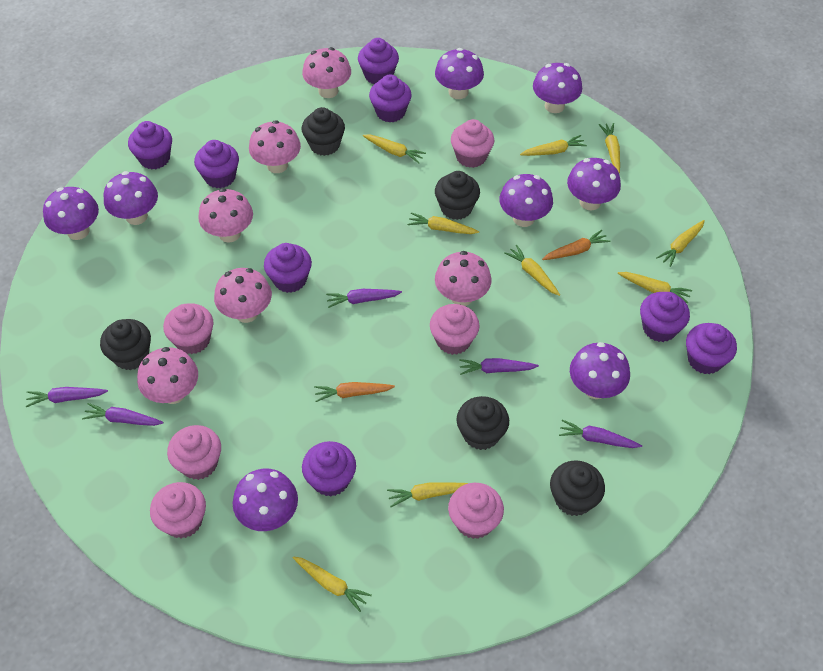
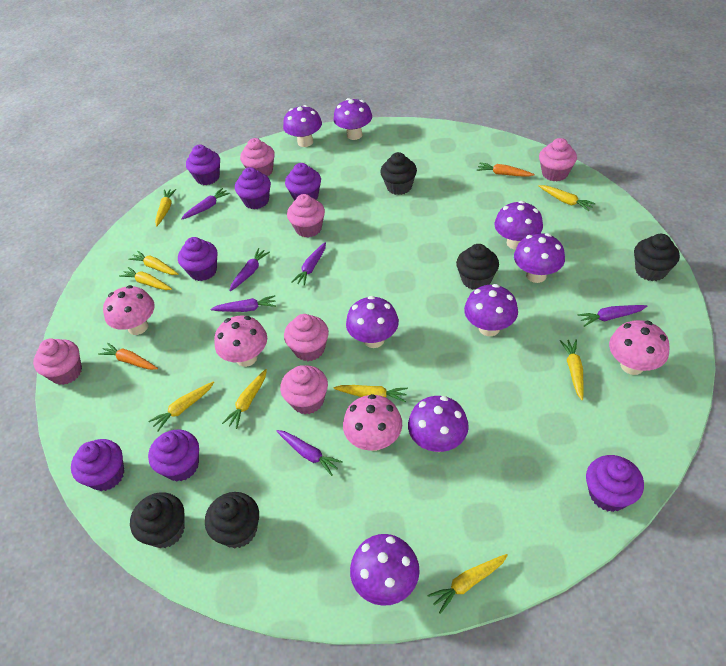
pink mushroom: [137,347,198,404] [198,188,253,243] [214,268,272,323] [249,120,301,173] [302,47,351,98] [435,251,492,306] = 6 -> [103,285,155,335] [214,316,267,367] [343,394,402,451] [609,320,670,375] = 4
purple carrot: [26,387,108,407] [82,403,164,426] [326,289,402,308] [459,358,539,375] [559,420,642,448] = 5 -> [181,188,230,219] [210,295,276,312] [229,248,270,291] [277,430,343,476] [291,242,326,286] [577,305,647,327] = 6
purple cupcake: [128,121,172,169] [194,140,239,188] [264,243,312,293] [302,441,356,497] [358,38,399,84] [369,74,412,122] [640,292,690,342] [686,323,737,374] = 8 -> [71,439,124,491] [148,429,199,482] [178,237,217,281] [186,145,220,185] [235,167,271,209] [285,163,321,201] [586,455,644,512] = 7

